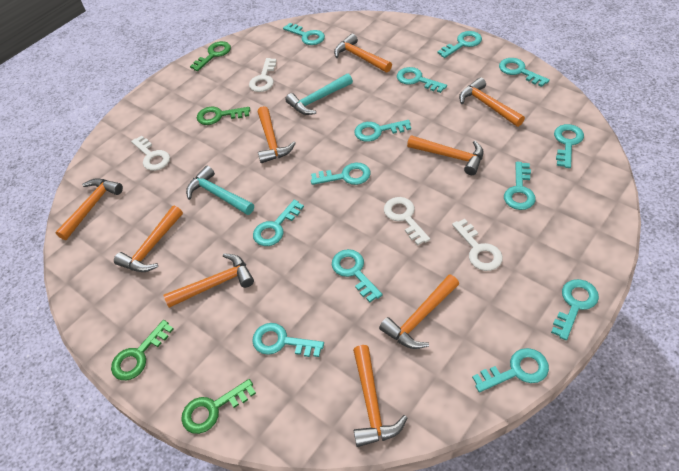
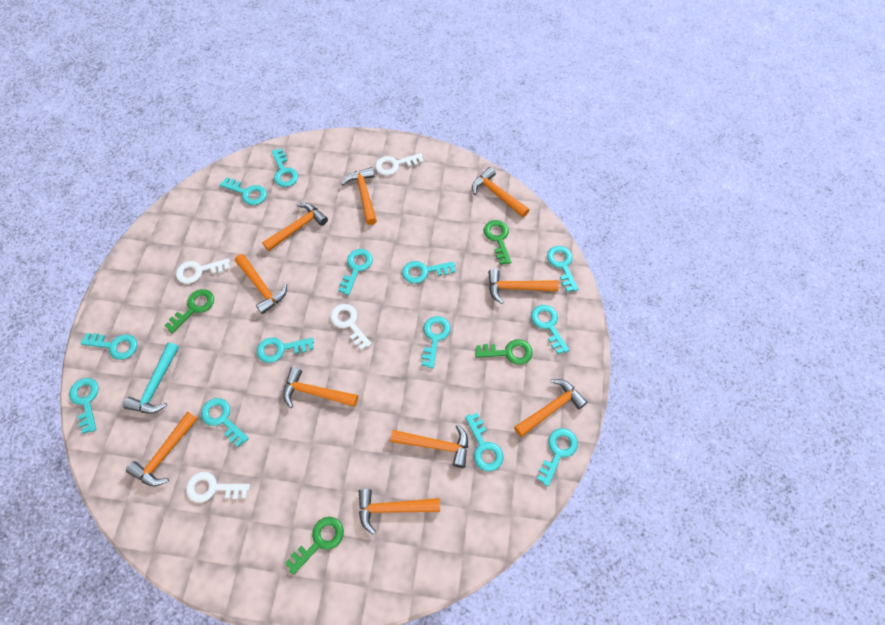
orange hammer: [55,178,123,240] [114,206,183,272] [164,253,254,308] [258,106,296,163] [334,34,392,73] [353,345,407,447] [379,274,459,349] [407,135,484,175] [459,77,525,127] = 9 -> [126,412,198,486] [235,254,287,314] [262,203,328,251] [283,367,358,408] [342,167,377,225] [359,489,440,535] [390,424,468,468] [472,167,529,217] [488,269,559,304] [514,379,588,437] = 10
turquoise hammer: [186,166,254,215] [285,74,353,115] = 2 -> [123,342,179,414] = 1

